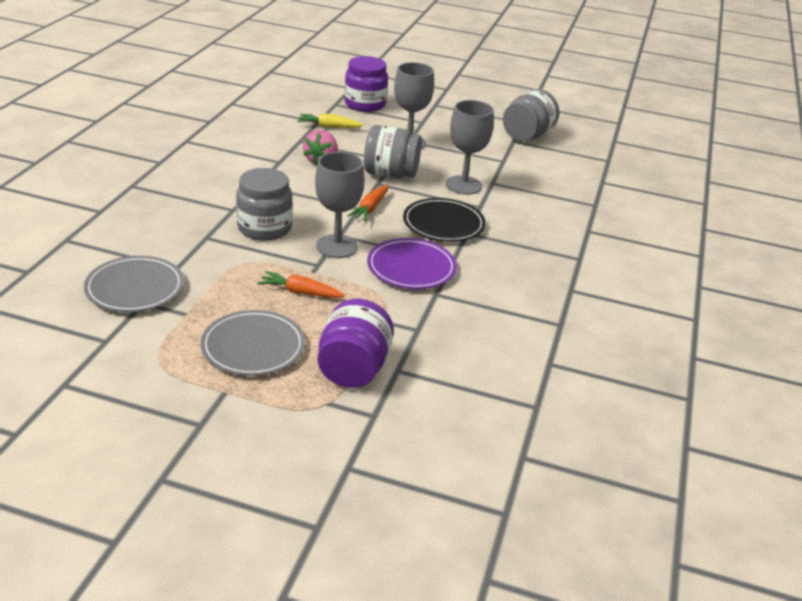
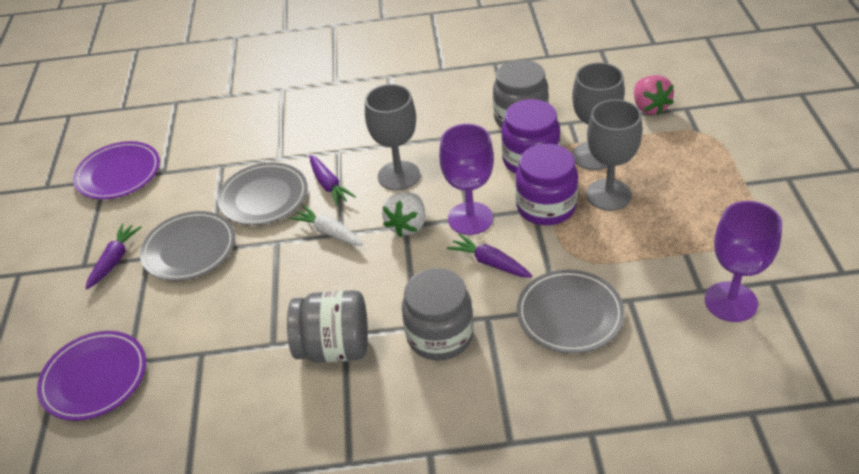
black plate: [403,198,486,242] = 1 -> none = 0
grey plate: [84,256,184,312] [201,310,305,376] = 2 -> [140,211,235,281] [218,162,308,225] [517,270,625,353] = 3
orange carrot: [258,271,345,298] [347,185,388,222] = 2 -> none = 0
purple carrot: none = 0 -> [85,223,142,290] [310,155,356,206] [447,233,532,278] = 3
purple goblet: none = 0 -> [439,124,494,235] [705,201,782,322] = 2
purple plate: [367,238,457,289] = 1 -> [37,331,146,421] [73,141,160,199] = 2
white carrot: none = 0 -> [289,205,363,246] = 1
white strawberry: none = 0 -> [382,192,426,237] = 1
yellow carrot: [297,113,364,128] = 1 -> none = 0

